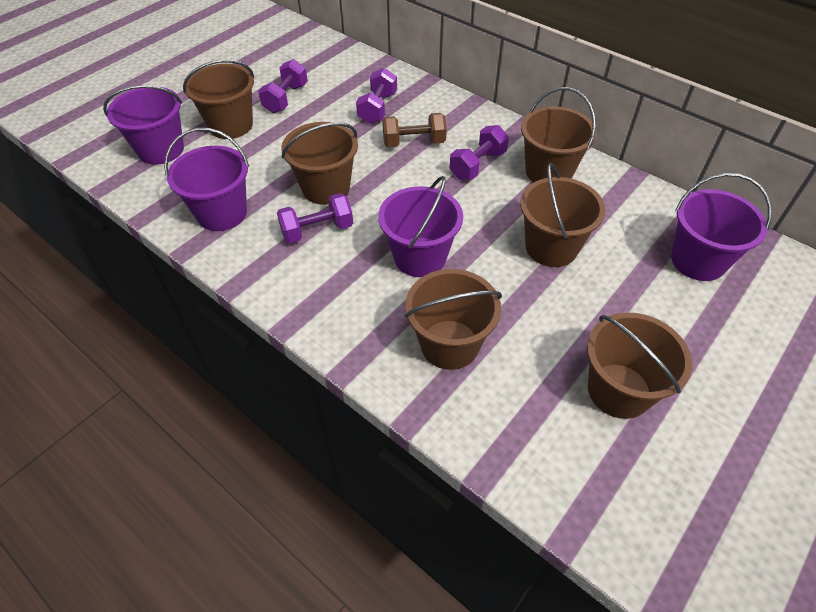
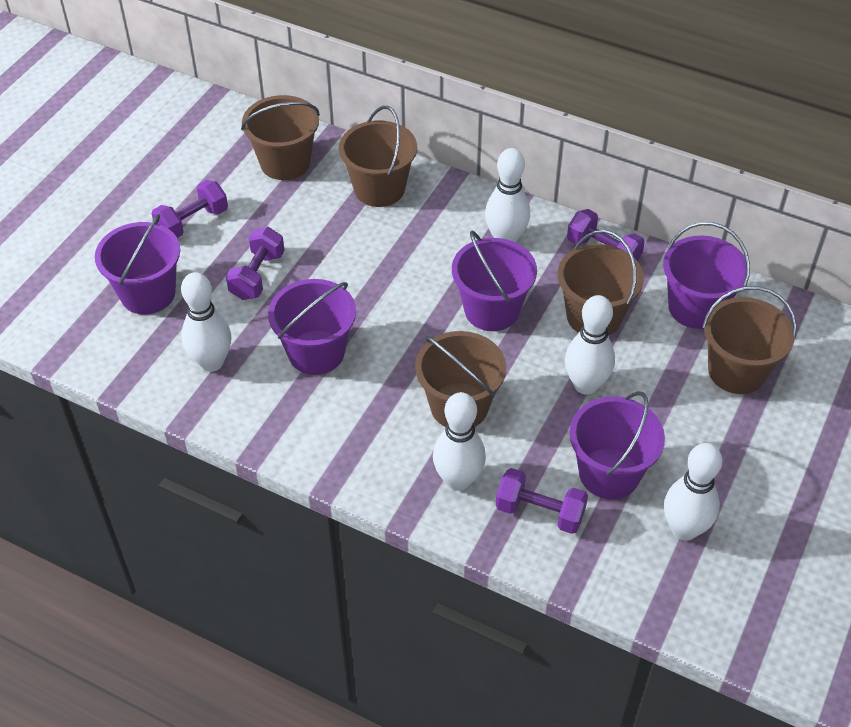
brown bucket: [183,59,254,139] [281,122,358,205] [405,269,502,370] [520,163,606,267] [521,87,597,182] [587,312,692,419] = 6 -> [241,95,320,180] [339,106,417,207] [415,331,506,427] [558,230,644,335] [702,286,797,394] = 5
brown dumbbell: [382,113,447,147] = 1 -> none = 0
purple bucket: [103,85,184,165] [164,128,249,231] [378,176,463,277] [671,173,772,281] = 4 -> [95,214,180,314] [268,279,356,375] [452,231,537,331] [569,391,665,499] [663,222,750,329] = 5
white bowling pin: none = 0 -> [181,272,231,372] [433,392,486,491] [485,148,530,243] [565,295,615,395] [664,443,722,541] = 5

